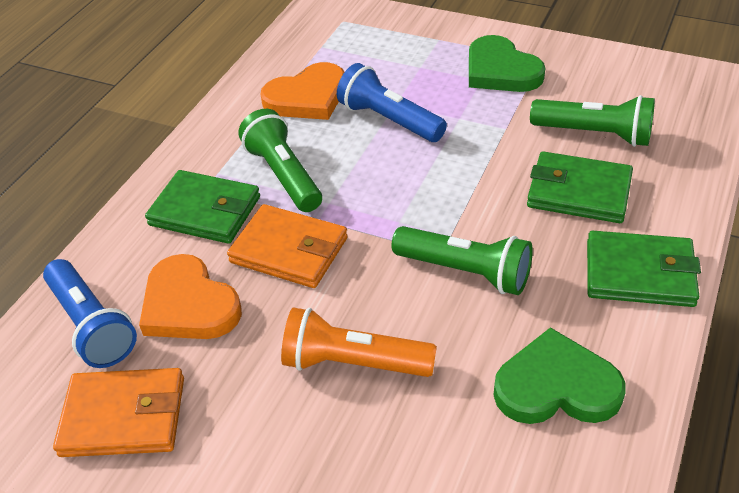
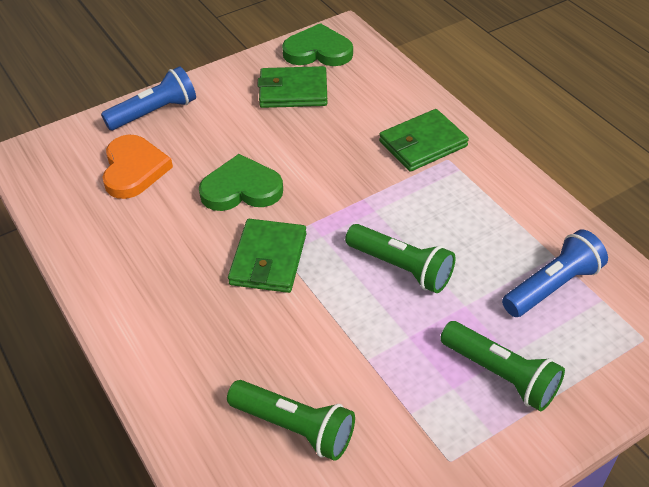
orange flashlight: [281,307,437,377] = 1 -> none = 0
orange heart: [139,254,242,339] [260,62,344,120] = 2 -> [103,135,173,199] = 1
orange wallet: [53,368,184,457] [227,204,348,288] = 2 -> none = 0

